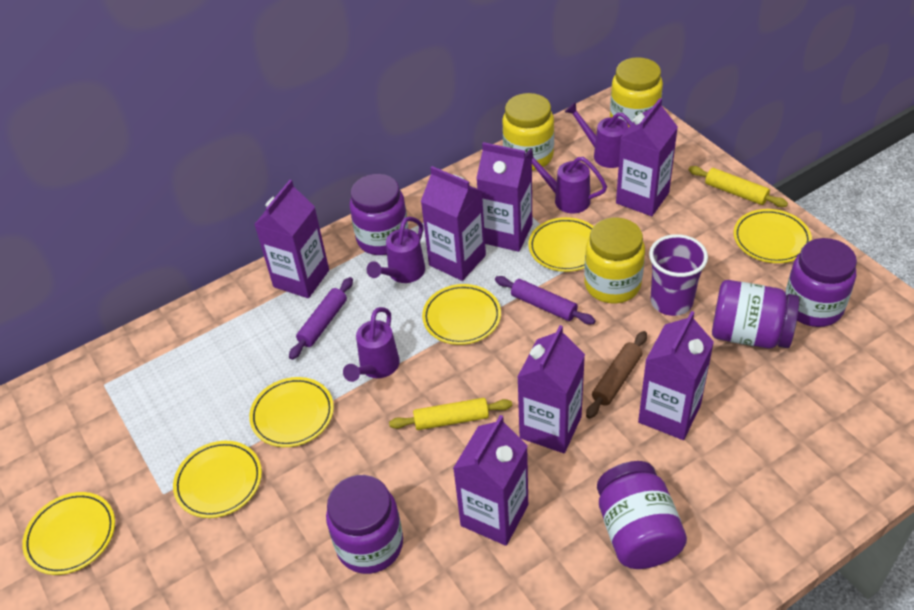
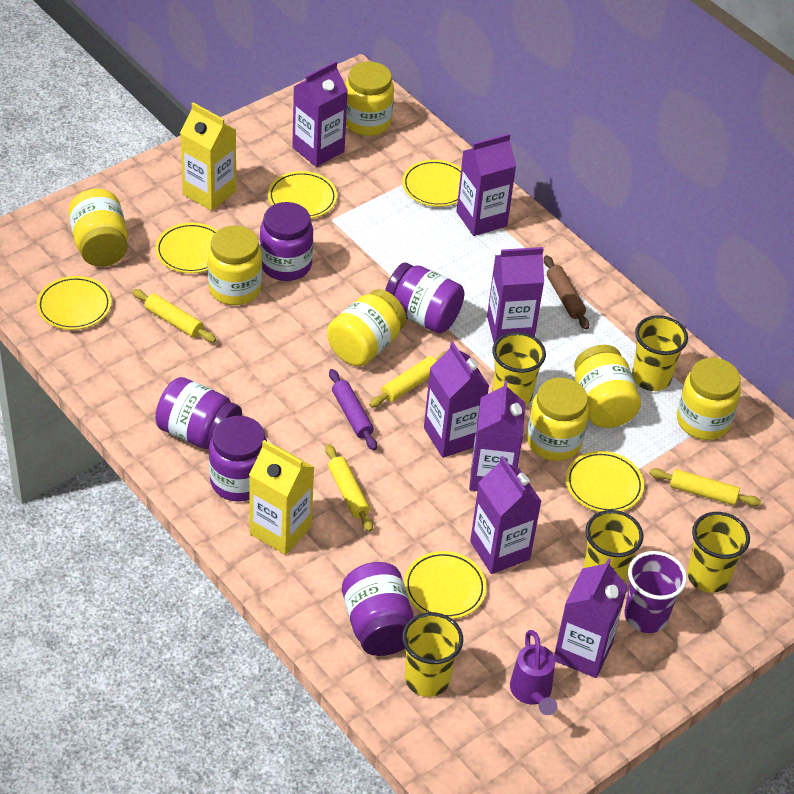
purple rolling pin: [289,277,353,360] [495,276,595,325] = 2 -> [329,369,377,450] = 1
purple watering can: [343,307,400,382] [366,216,425,283] [525,148,607,213] [565,102,632,168] = 4 -> [510,630,557,715] = 1
yellow carton: none = 0 -> [180,102,236,211] [249,440,314,555] = 2
yellow cup: none = 0 -> [402,612,463,697] [492,332,546,406] [583,510,643,582] [632,315,688,391] [687,512,750,593] = 5
yellow jar: [502,93,554,170] [584,217,645,303] [610,57,663,127] = 3 -> [68,189,128,267] [208,225,262,305] [327,289,407,366] [345,62,394,136] [527,377,589,461] [574,345,641,428] [677,358,741,440] = 7
yellow rolling pin: [389,398,512,430] [689,166,788,207] = 2 -> [132,289,216,343] [325,444,373,532] [369,351,446,407] [649,468,761,506] = 4

